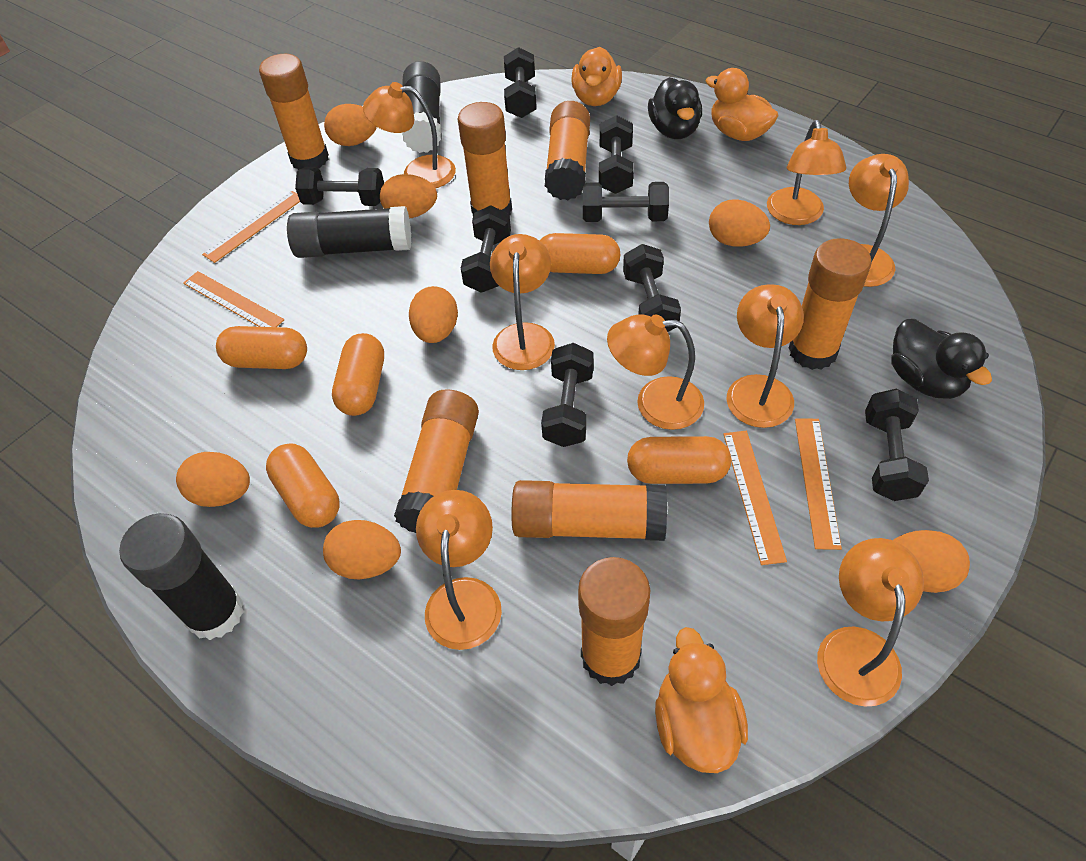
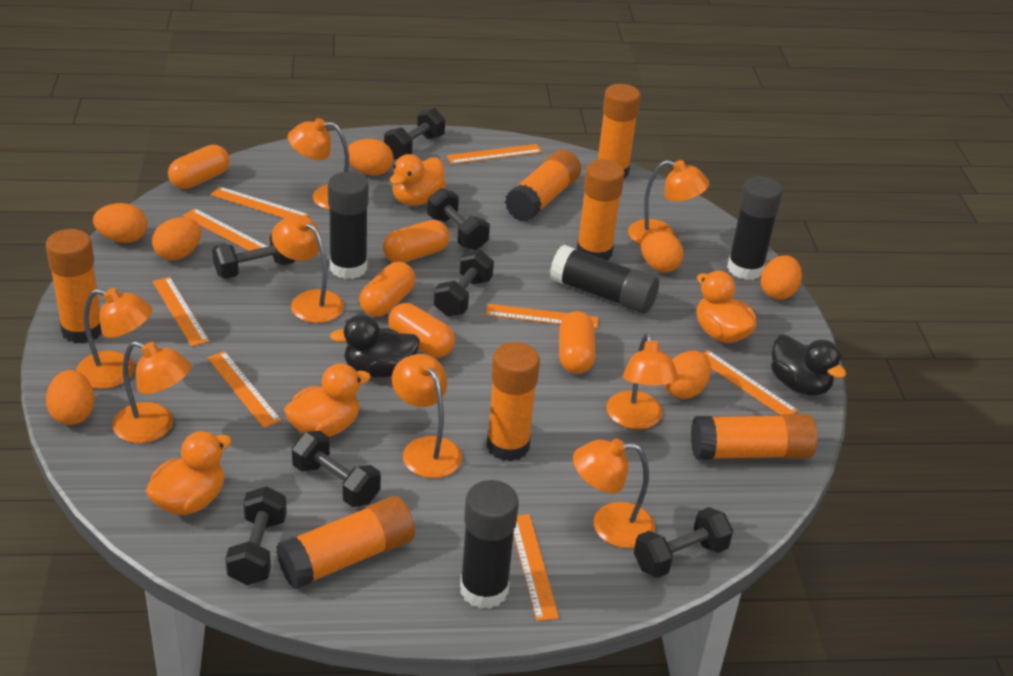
black dumbbell: [295,167,384,206] [461,205,511,293] [504,47,537,118] [541,343,593,447] [583,182,669,222] [599,115,634,194] [623,244,681,332] [865,389,929,501] = 8 -> [212,234,295,279] [225,486,287,585] [292,431,381,507] [384,108,445,159] [427,188,490,250] [434,249,494,317] [634,507,733,578] = 7
black glue stick: [119,513,244,640] [287,206,411,258] [402,61,441,153] = 3 -> [328,172,369,279] [460,480,519,609] [550,245,659,314] [727,176,783,280] = 4
orange duck: [571,47,622,106] [655,627,748,773] [706,68,779,141] = 3 -> [146,431,232,515] [284,363,371,437] [390,154,446,206] [696,271,756,343] = 4
orange ruler: [183,271,284,327] [202,191,300,263] [723,431,787,565] [795,418,842,550] = 4 -> [153,277,210,347] [183,208,268,251] [207,351,282,428] [210,186,309,218] [447,144,542,164] [486,304,599,329] [513,514,559,621] [704,350,798,415] = 8

